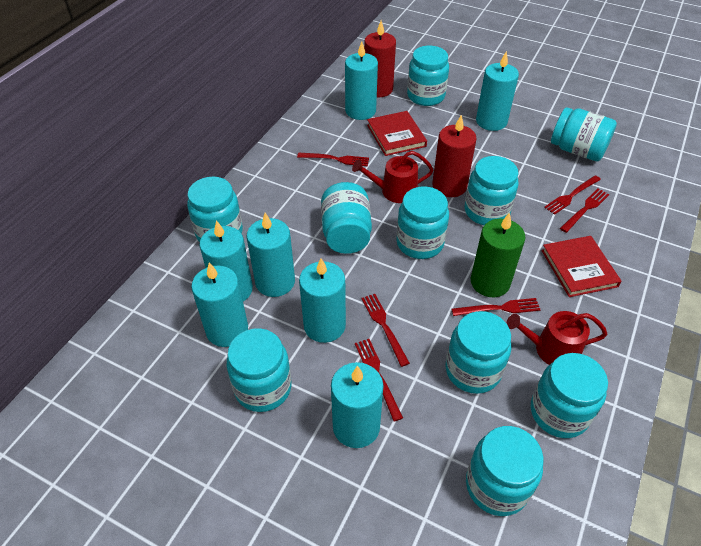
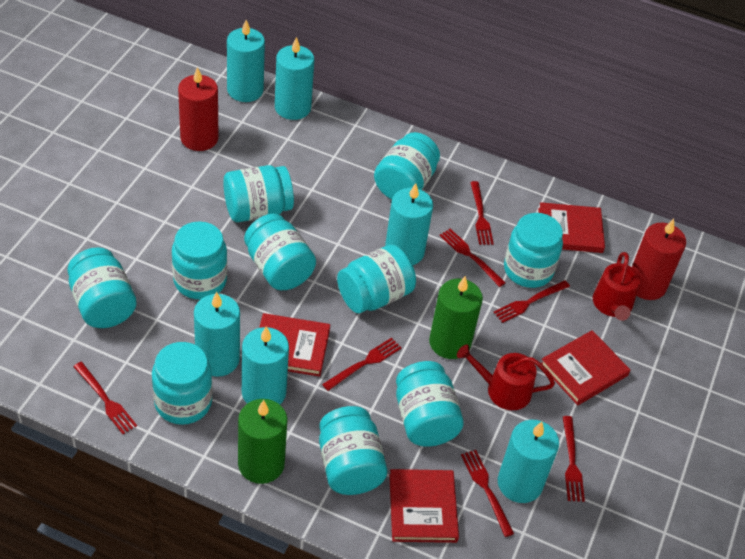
green candle: [471,212,525,297] = 1 -> [238,399,287,484] [429,276,483,359] = 2
red book: [367,111,427,156] [541,236,622,297] = 2 -> [259,313,330,377] [389,469,459,543] [538,202,605,253] [541,330,630,405] = 4
red fork: [297,153,369,166] [355,339,403,422] [361,294,410,367] [451,298,540,316] [544,175,601,215] [560,189,609,233] = 6 -> [73,362,137,434] [322,338,401,391] [439,229,506,287] [461,450,514,537] [470,181,494,245] [494,280,570,323] [563,416,585,502] = 7
turquoise candle: [191,262,248,347] [199,220,253,302] [247,213,295,297] [299,258,346,343] [331,362,384,448] [345,41,378,120] [476,51,519,131] = 7 -> [194,292,240,377] [227,20,265,102] [242,326,289,404] [275,37,314,120] [385,183,433,265] [498,420,559,503] = 6

